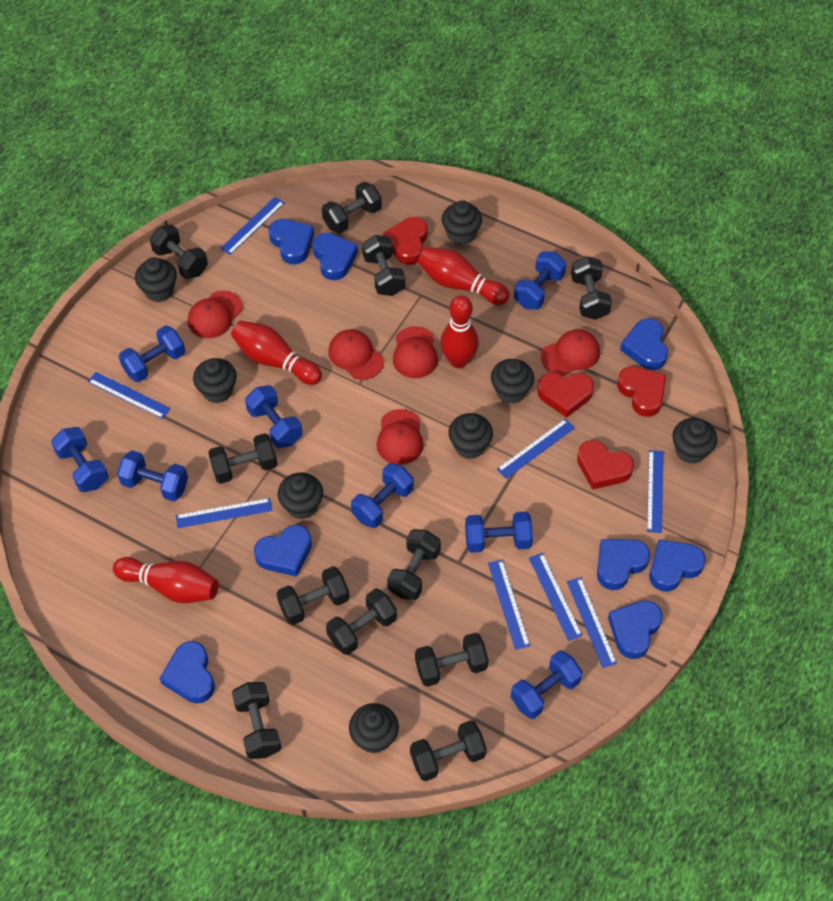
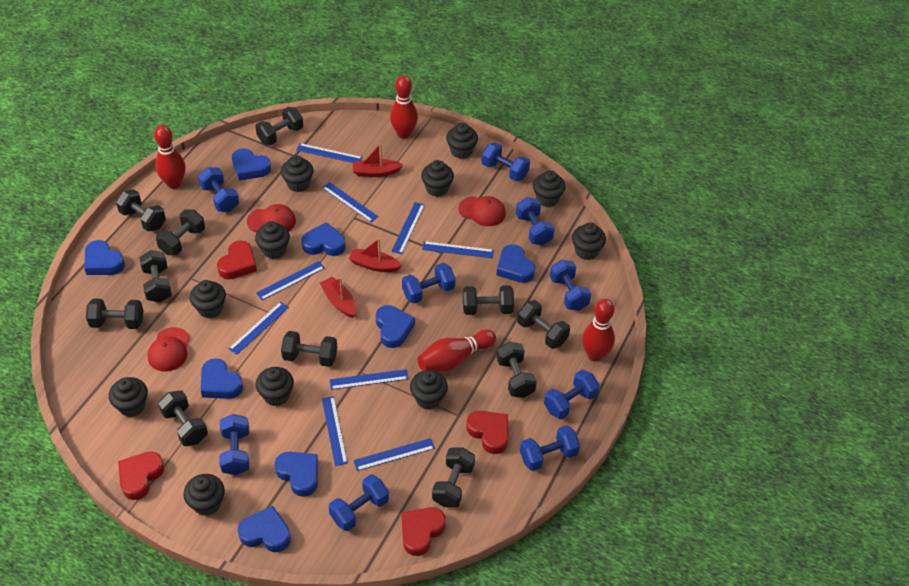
black cupcake: [135,257,177,302] [193,358,237,403] [278,473,323,519] [349,703,399,753] [442,200,482,245] [449,413,493,459] [491,359,534,404] [672,418,717,464] = 8 -> [109,377,148,417] [183,474,225,516] [190,280,226,319] [255,221,290,259] [256,367,294,406] [281,155,314,192] [410,370,448,409] [421,160,454,197] [446,123,478,159] [533,170,566,207] [572,223,606,260] = 11
blue dumbbell: [51,427,109,492] [117,450,188,502] [119,325,185,382] [245,385,302,448] [351,463,414,528] [465,511,533,553] [511,650,583,719] [514,251,566,310] = 8 -> [198,167,239,212] [219,414,249,475] [329,474,389,531] [402,263,455,303] [481,142,530,181] [516,197,555,245] [520,425,580,471] [544,369,599,419] [550,260,591,311] = 9
blue ruler: [88,372,170,419] [176,498,272,528] [220,197,285,255] [488,560,530,650] [497,419,575,479] [529,553,582,641] [567,577,617,668] [647,450,663,533] = 8 -> [228,302,289,355] [256,261,325,300] [296,143,363,163] [322,182,379,222] [322,396,348,466] [330,369,408,390] [353,438,435,471] [391,202,425,254] [422,241,494,258] = 9
red boat: none = 0 -> [320,276,356,318] [349,238,402,272] [353,143,403,177] = 3
red cap: [188,291,243,338] [328,329,384,380] [377,409,424,465] [393,326,438,378] [541,329,600,376] = 5 -> [148,327,190,371] [247,204,296,232] [458,196,506,226] = 3

